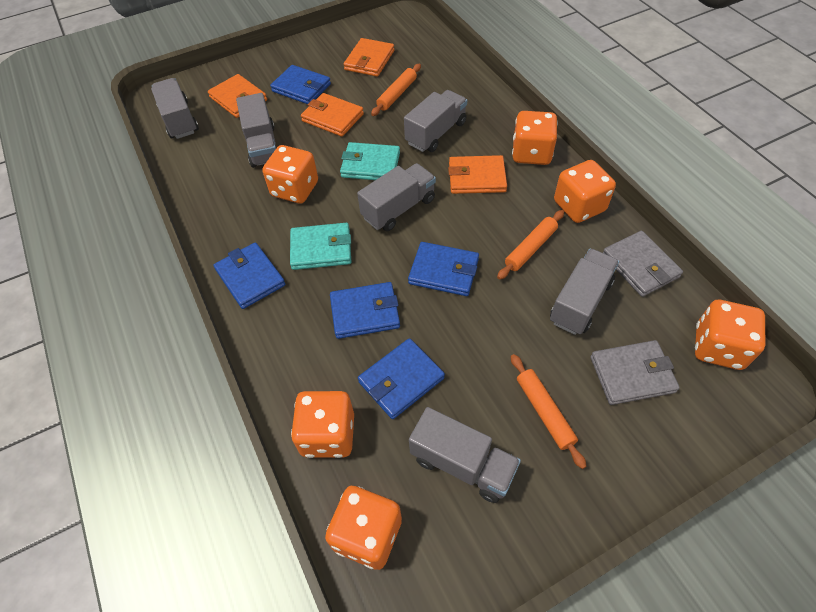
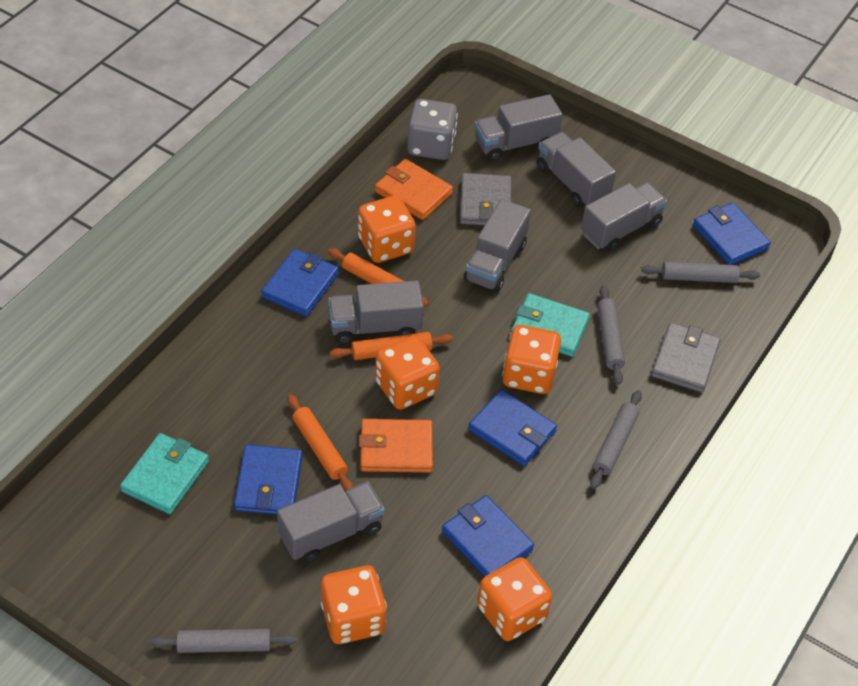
grey dice: none = 0 -> [407,99,458,160] = 1
grey rolling pin: none = 0 -> [150,629,297,653] [590,390,642,489] [597,285,625,385] [641,262,760,283] = 4
orange dice: [263,145,318,204] [291,391,354,458] [325,486,402,570] [512,111,558,165] [554,160,616,223] [695,300,765,370] = 6 -> [321,566,387,644] [358,196,416,263] [375,335,440,410] [477,557,552,641] [502,325,561,394] = 5
orange wallet: [208,74,267,118] [301,93,364,137] [344,38,394,77] [448,155,507,194] = 4 -> [359,419,433,473] [375,159,453,220] = 2

